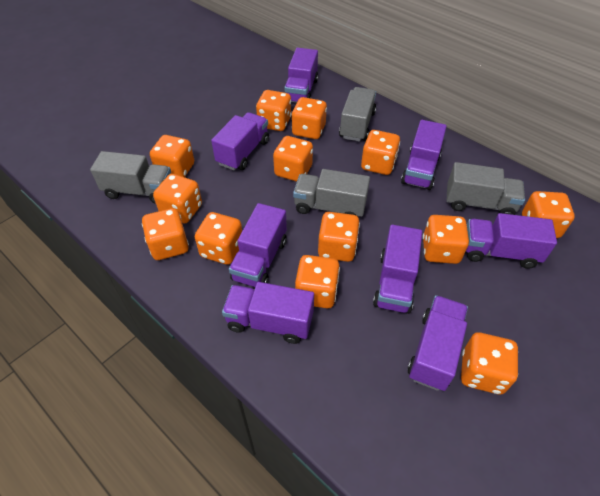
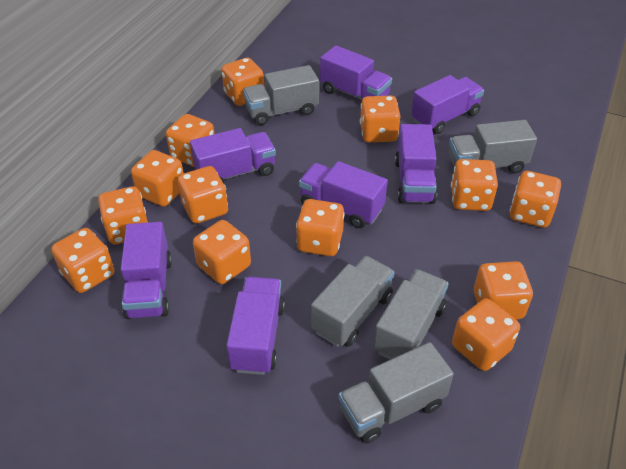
grey truck: [90,151,171,204] [293,169,370,217] [339,87,376,142] [447,162,525,215] = 4 -> [243,65,319,125] [311,256,395,347] [339,342,454,444] [373,269,449,360] [449,120,537,174] = 5
purple truck: [211,112,269,170] [222,282,314,344] [229,203,287,287] [284,48,318,103] [373,225,422,314] [401,120,447,190] [408,295,468,391] [466,213,557,269] = 8 -> [121,222,172,319] [190,128,276,184] [226,277,285,375] [299,161,388,228] [320,45,392,100] [395,124,437,204] [411,75,484,134] = 7

